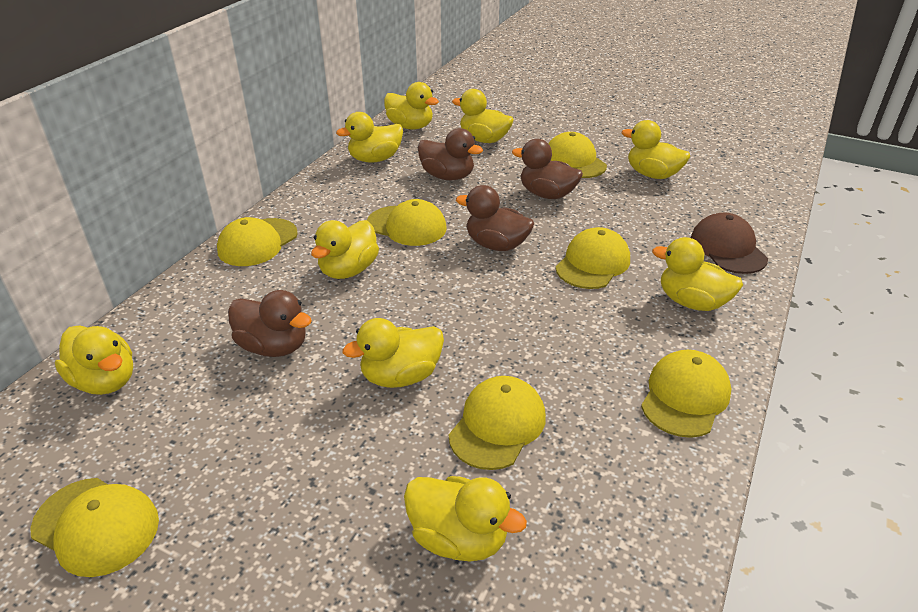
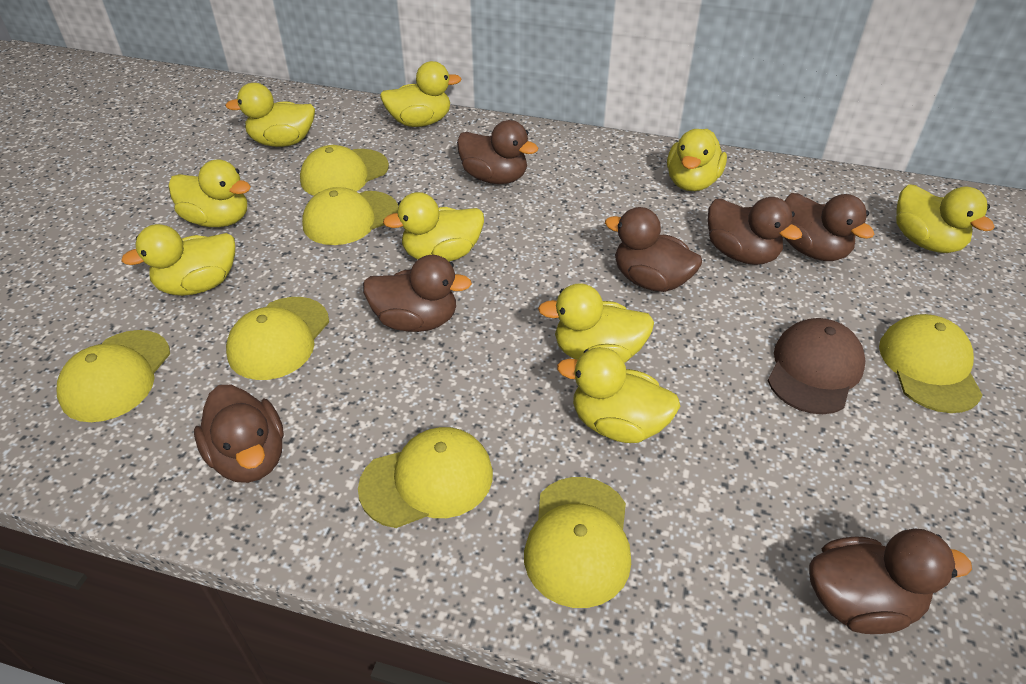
brown duck: [228,290,312,357] [418,128,483,180] [456,185,534,251] [512,139,583,199] = 4 -> [194,385,284,483] [363,255,472,332] [457,120,538,184] [605,207,702,292] [708,197,803,265] [785,193,874,261] [809,529,972,634] = 7

